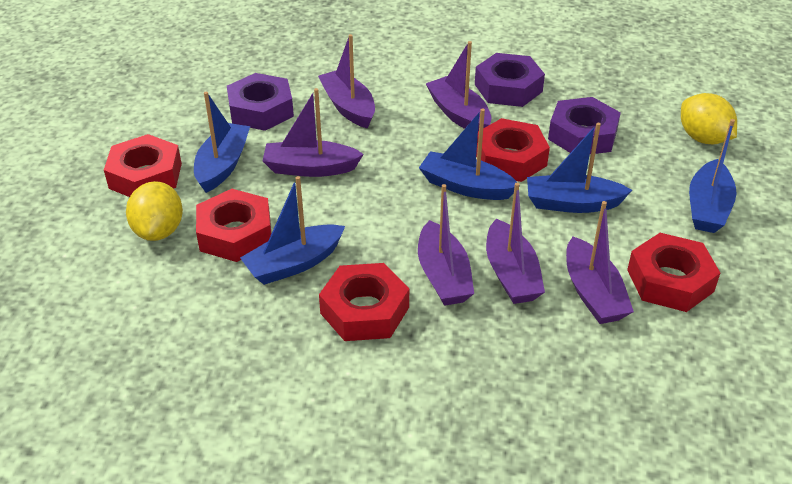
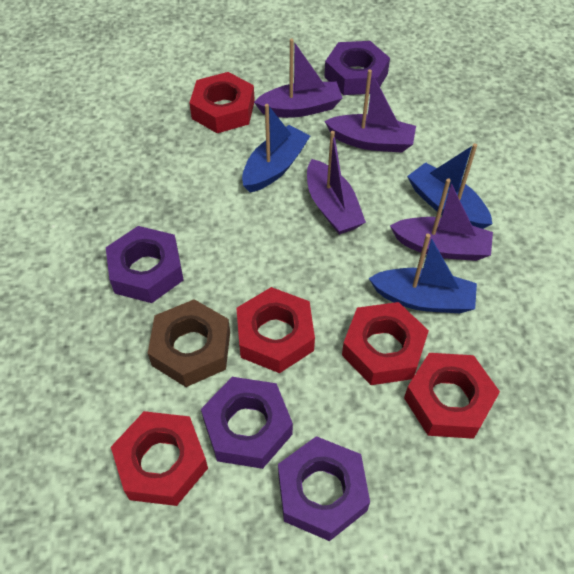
blue boat: [194,92,250,193] [240,176,345,285] [419,109,520,200] [527,123,632,213] [689,119,737,233] = 5 -> [242,104,310,193] [369,233,477,313] [407,144,493,229] = 3
brown nut: none = 0 -> [148,299,230,387] = 1
purple boat: [263,88,364,177] [318,34,375,128] [418,184,474,306] [426,41,491,131] [486,183,545,304] [566,201,634,324] = 6 -> [254,39,343,118] [307,131,366,235] [325,69,416,152] [390,178,493,261] = 4
purple nut: [227,73,294,131] [475,53,545,107] [548,97,621,154] = 3 -> [106,226,184,303] [201,377,293,469] [278,436,370,541] [324,41,390,95] = 4
yellow lemon: [126,181,183,241] [681,93,737,144] = 2 -> none = 0

